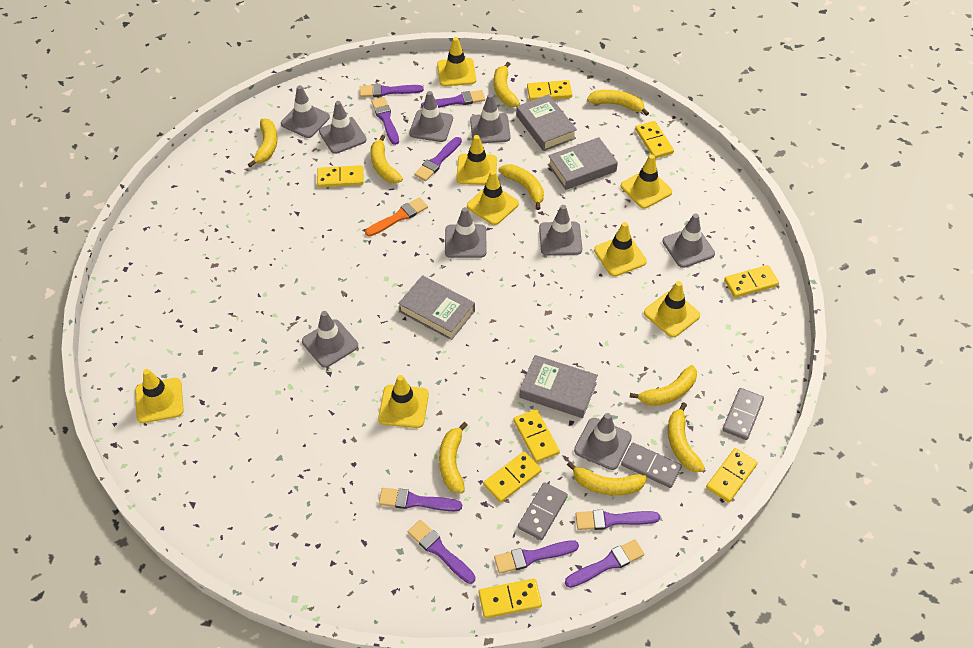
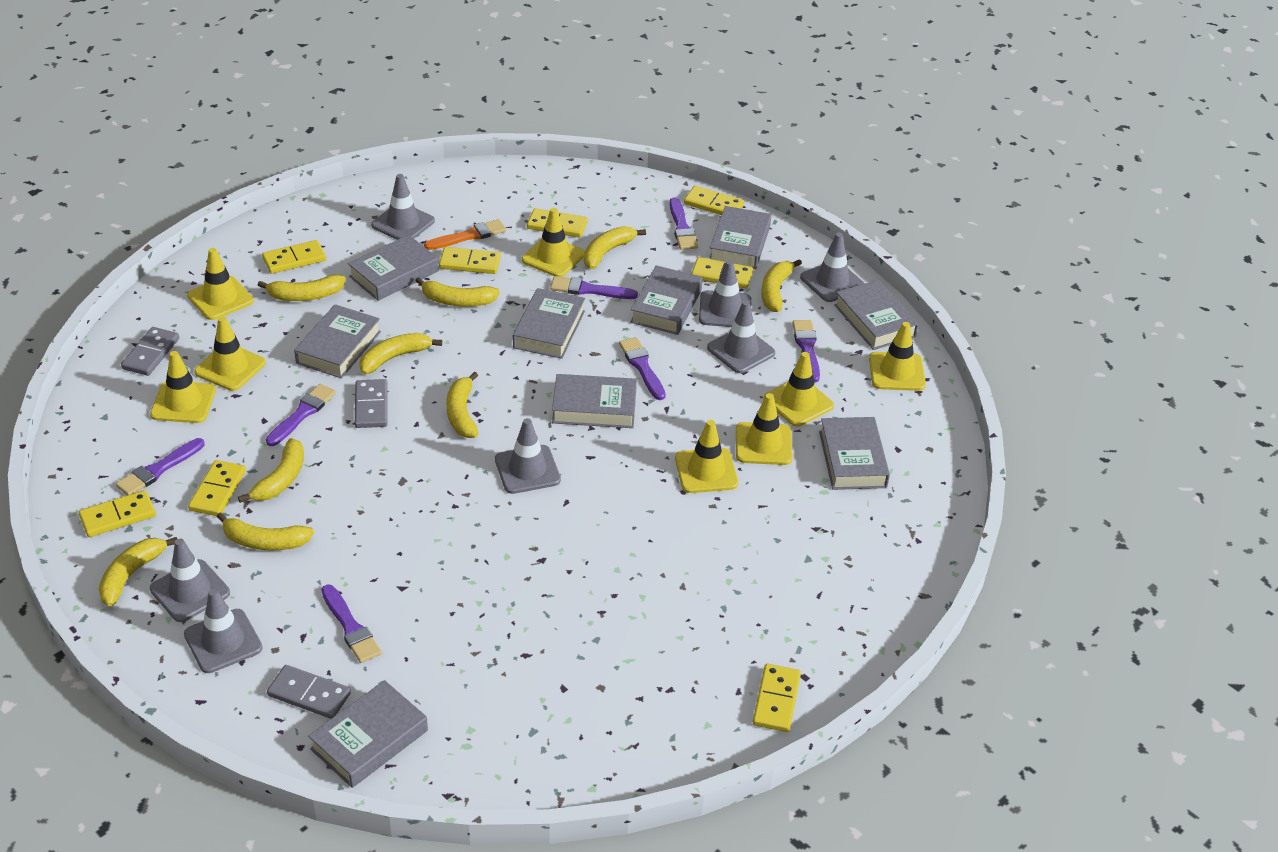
grey book: [398,275,475,340] [516,94,577,151] [519,355,598,418] [548,137,618,190] = 4 -> [294,304,381,378] [308,680,428,788] [348,235,439,301] [513,288,585,359] [552,374,637,428] [630,265,703,335] [709,206,771,269] [819,417,890,490] [834,280,919,350] = 9
grey traffic cone: [281,85,330,138] [302,311,358,368] [319,101,367,154] [409,91,453,142] [445,207,486,258] [470,94,511,143] [539,205,582,256] [574,413,632,470] [663,214,715,268] = 9 -> [150,539,230,622] [184,589,263,673] [371,174,435,240] [495,418,561,494] [699,260,751,327] [707,300,775,373] [800,233,865,302] = 7
purple brush: [360,84,424,97] [371,97,399,145] [379,488,462,511] [408,520,475,584] [414,137,462,181] [421,90,485,108] [494,540,579,574] [565,539,645,588] [576,510,660,530] = 9 -> [116,438,205,495] [266,384,336,446] [321,584,382,663] [550,276,638,299] [619,337,666,400] [669,197,698,250] [792,320,820,382] = 7

